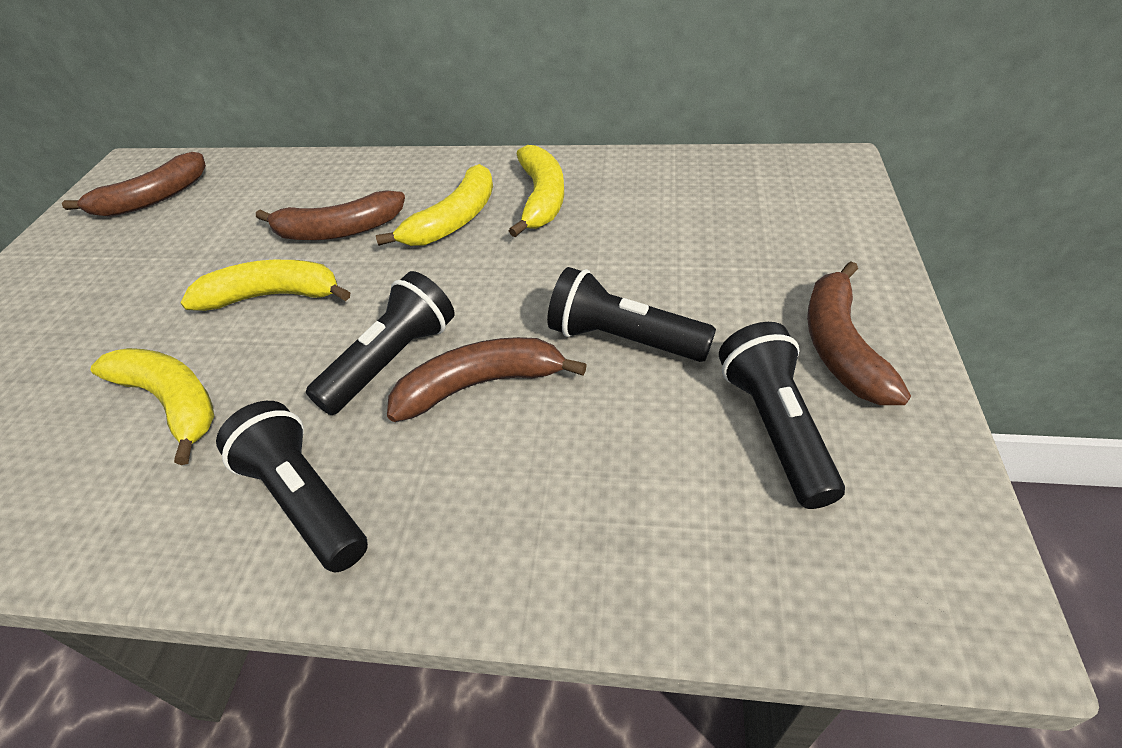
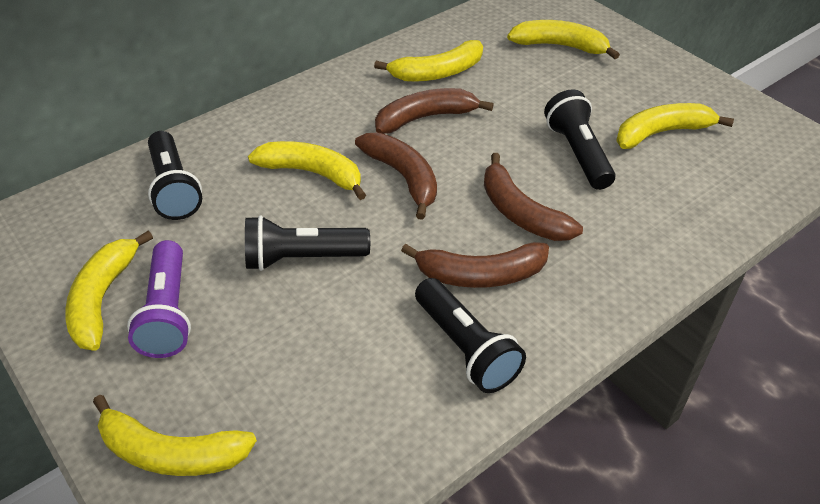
purple flashlight: none = 0 -> [127,240,191,358] = 1
yellow banana: [90,348,214,465] [181,260,351,311] [376,164,493,246] [509,145,564,237] = 4 -> [65,231,153,351] [93,395,257,476] [248,141,366,200] [374,40,483,82] [507,20,620,59] [616,103,734,149] = 6

